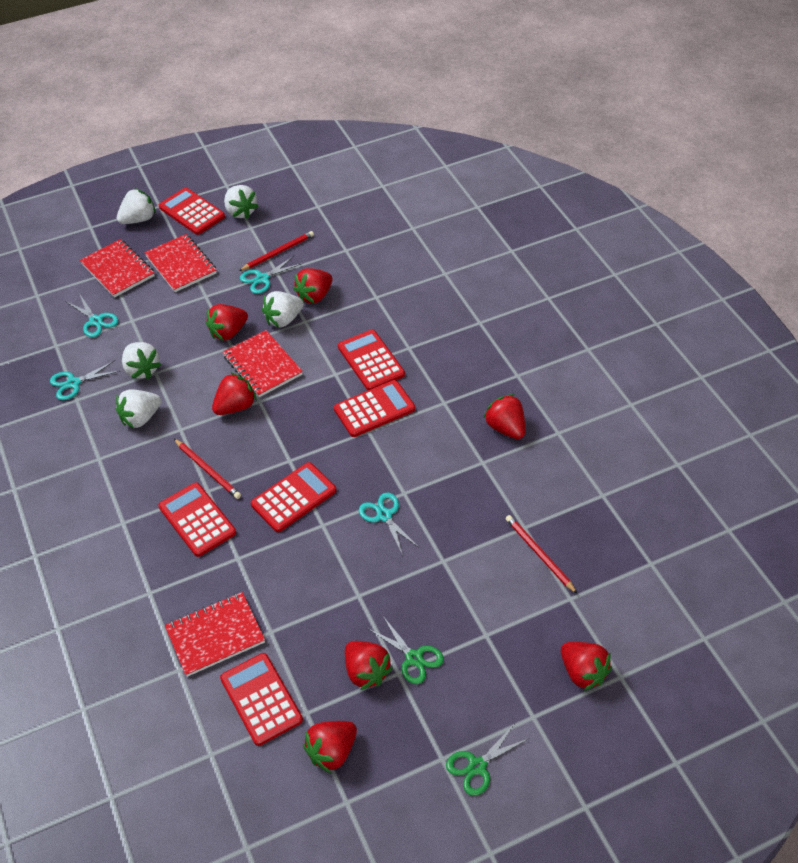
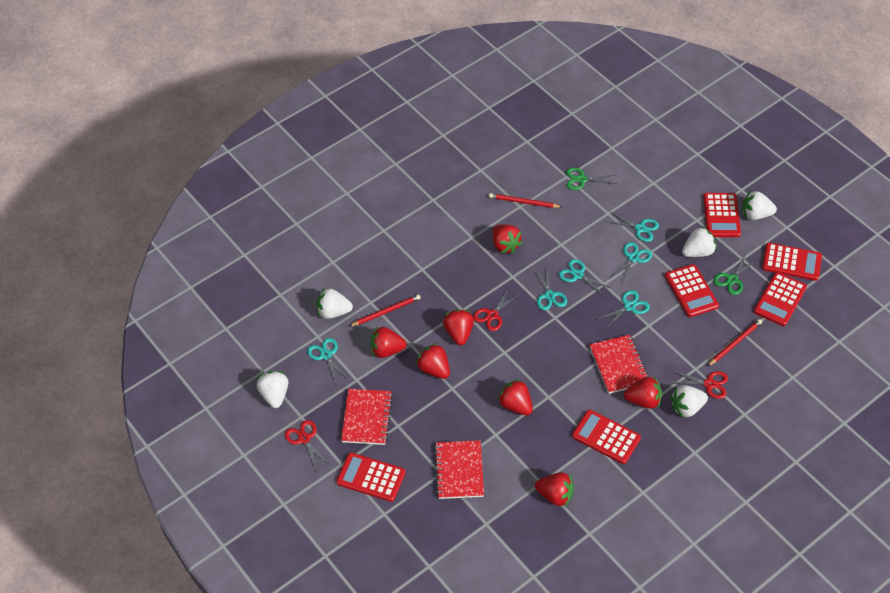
red notebook: [80,239,155,298] [144,234,217,292] [165,592,265,677] [223,330,303,397] = 4 -> [341,389,393,445] [434,440,484,499] [589,335,647,394] = 3
red scissors: none = 0 -> [285,420,329,470] [473,287,521,331] [673,371,728,399] = 3
turquoise scissors: [50,360,120,400] [65,293,119,338] [240,256,303,294] [359,493,418,555] = 4 -> [307,338,349,383] [534,265,567,310] [559,259,613,297] [596,290,650,328] [604,211,659,242] [609,242,652,284] = 6

